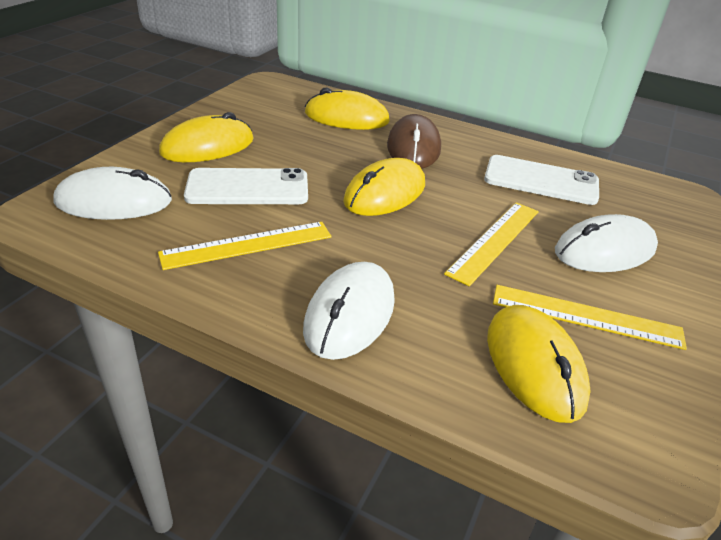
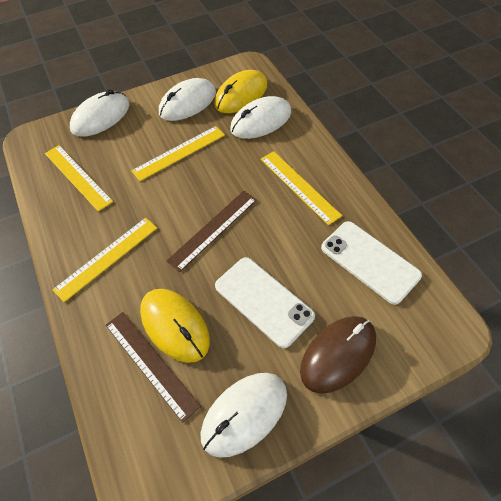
brown ruler: none = 0 -> [105,312,201,423] [166,191,257,272] = 2
white mouse: [53,167,172,220] [303,262,395,360] [555,214,658,272] = 3 -> [70,90,129,137] [159,78,216,121] [201,373,287,458] [230,96,291,139] = 4
yellow mouse: [159,112,254,162] [305,87,390,130] [343,158,425,216] [487,305,591,423] = 4 -> [140,289,210,363] [214,70,267,113] = 2
yellow ruler: [158,222,331,270] [444,202,539,286] [493,285,687,350] = 3 -> [45,145,113,212] [53,218,157,302] [131,126,225,181] [261,151,342,225] = 4

